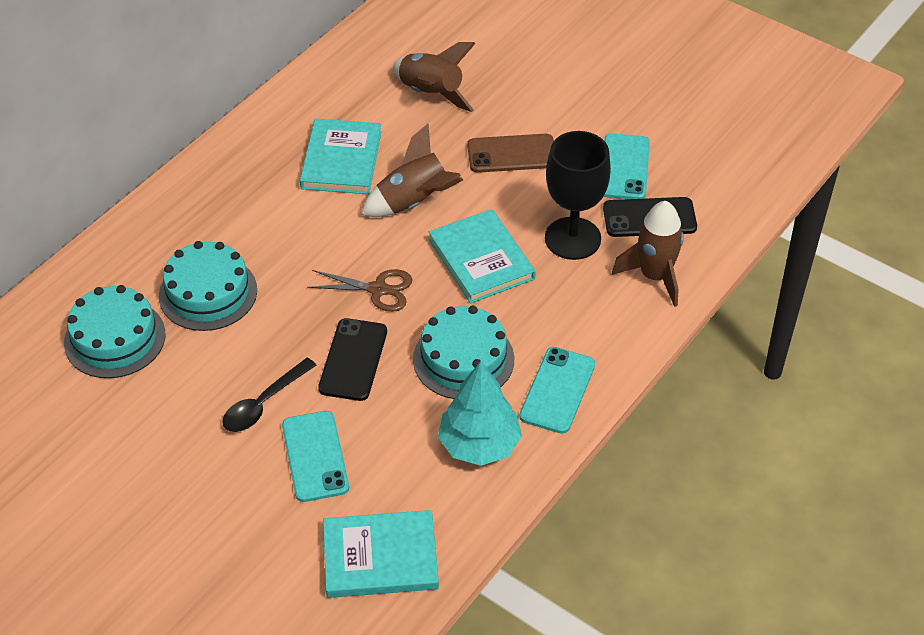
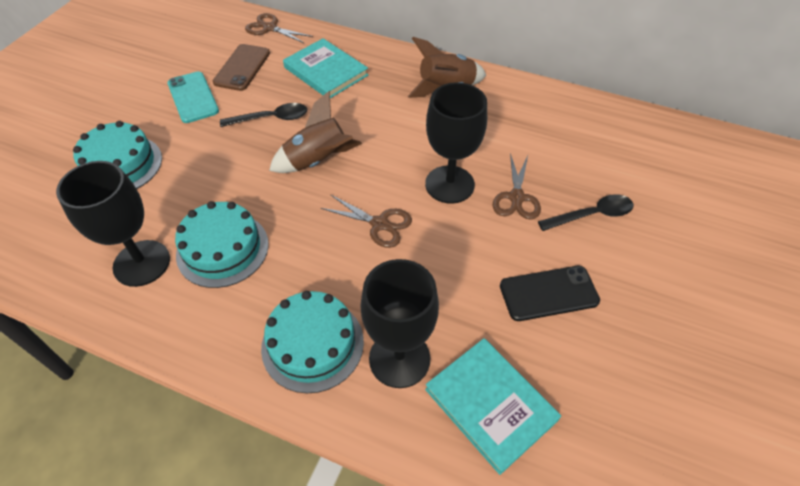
black goblet: [545,131,611,260] = 1 -> [56,161,170,287] [360,259,439,388] [425,82,487,204] = 3
black phone: [318,318,387,401] [603,197,697,237] = 2 -> [500,266,600,321] = 1
black spoon: [222,358,316,432] = 1 -> [220,103,307,127] [538,194,634,231] = 2
brown rocket: [361,124,463,217] [393,42,476,112] [612,201,684,307] = 3 -> [269,91,362,173] [408,37,486,98] = 2
brown scissors: [307,269,413,312] = 1 -> [245,13,313,44] [321,194,412,248] [493,153,541,220] = 3
turquoise book: [300,119,382,194] [323,510,439,598] [429,209,536,303] = 3 -> [283,38,368,98] [425,338,561,475] = 2
turquoise phone: [282,411,349,502] [519,347,595,434] [603,133,650,199] = 3 -> [167,72,219,123] = 1
turquoise tree: [438,361,522,466] = 1 -> none = 0

